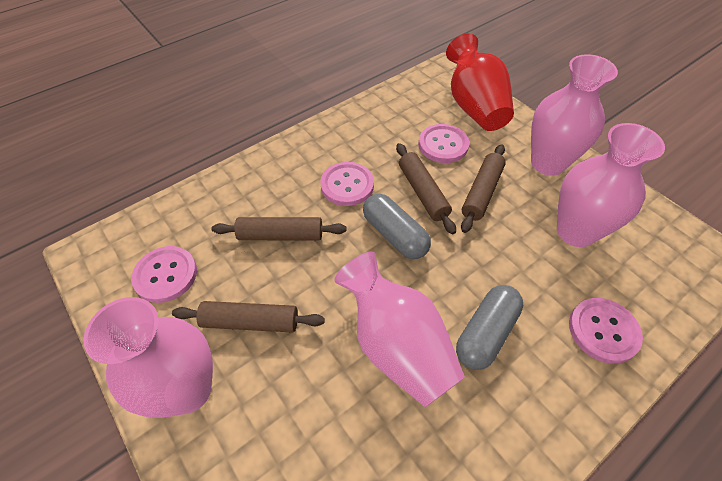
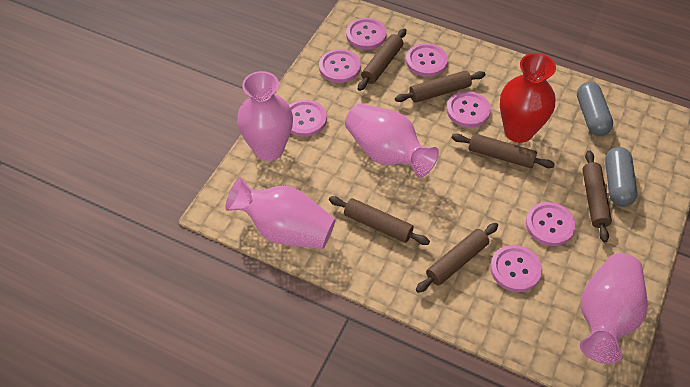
brown rolling pin: [172,301,325,333] [211,217,346,240] [396,143,456,234] [461,144,506,233] = 4 -> [329,196,430,245] [358,28,406,91] [395,71,486,103] [416,223,498,293] [452,133,555,168] [582,150,612,242] = 6
pink button: [131,246,197,303] [320,162,374,206] [418,124,469,163] [569,298,643,364] = 4 -> [289,100,327,137] [319,49,361,83] [346,18,387,50] [406,43,448,77] [447,91,491,128] [490,245,542,292] [526,202,576,246] = 7

